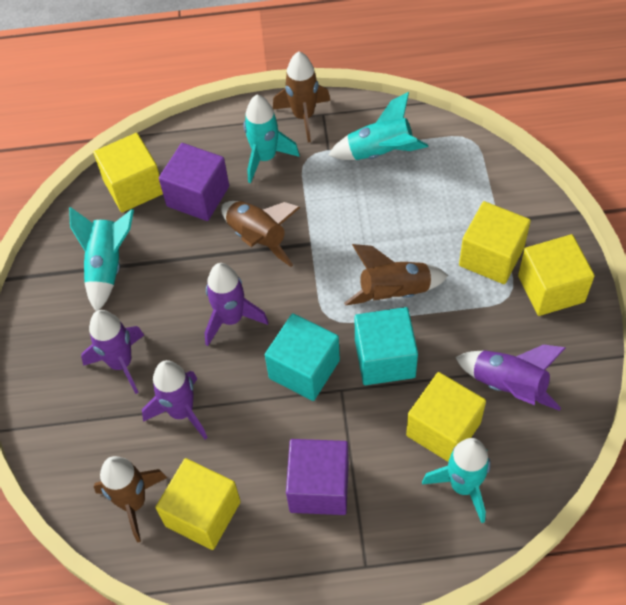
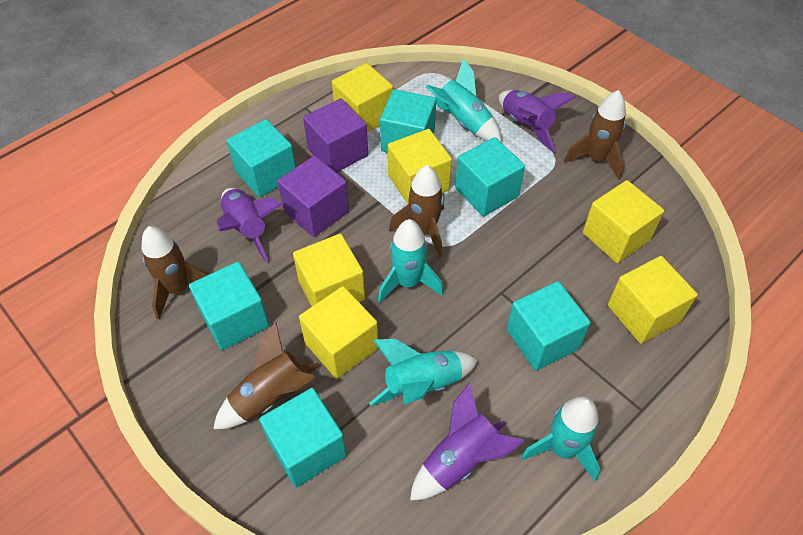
purple rocket: [81,310,144,394] [142,360,208,440] [205,263,269,346] [455,344,566,411] = 4 -> [217,188,282,262] [410,383,525,501] [499,90,576,152] = 3
turquoise cube: [265,313,340,401] [354,307,418,385] = 2 -> [189,261,269,350] [227,119,296,197] [259,388,347,488] [380,89,436,153] [455,137,525,216] [507,281,591,371] = 6
yellow cube: [93,133,163,212] [155,458,241,550] [406,372,486,462] [459,201,531,284] [518,234,595,316] = 5 -> [293,234,365,306] [299,286,378,379] [332,63,393,133] [388,129,452,204] [583,180,664,263] [608,256,698,344] = 6

